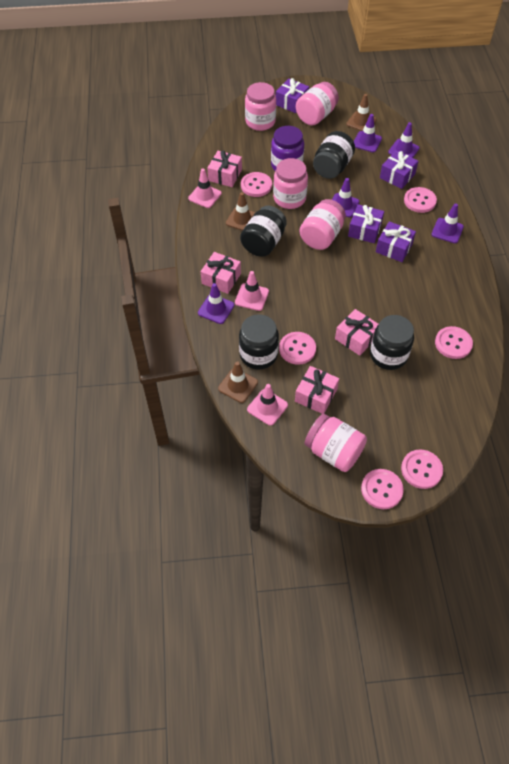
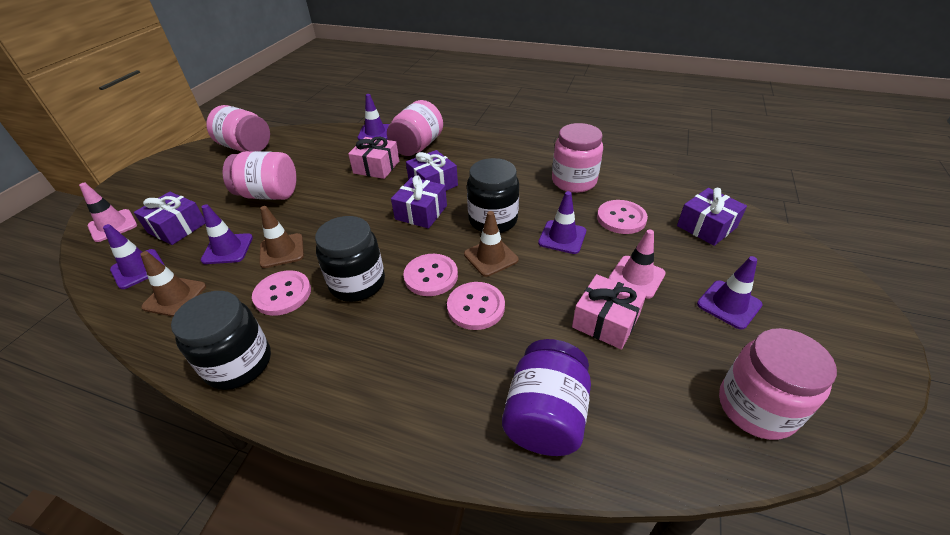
black jar: [239,314,279,369] [240,206,287,257] [313,131,355,179] [370,315,414,370] = 4 -> [171,291,271,390] [315,216,385,302] [467,158,519,233] = 3
pink button: [241,172,272,197] [279,332,316,365] [361,469,404,509] [401,450,443,489] [404,187,437,213] [435,326,473,359] = 6 -> [252,270,311,316] [403,254,458,296] [447,282,505,330] [597,200,648,234] = 4
pink gift: [201,252,241,294] [207,151,242,187] [295,366,339,414] [335,309,379,356] = 4 -> [348,136,399,179] [572,274,646,350] = 2
pink traffic cone: [188,168,222,208] [235,271,269,311] [247,384,288,426] = 3 -> [79,183,137,242] [609,229,666,298] = 2

